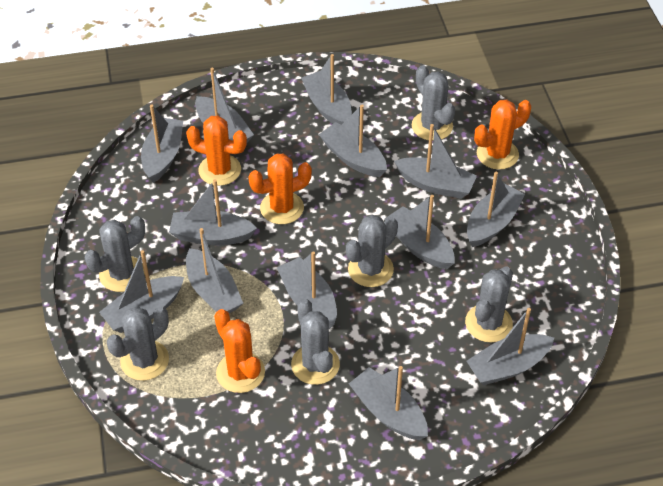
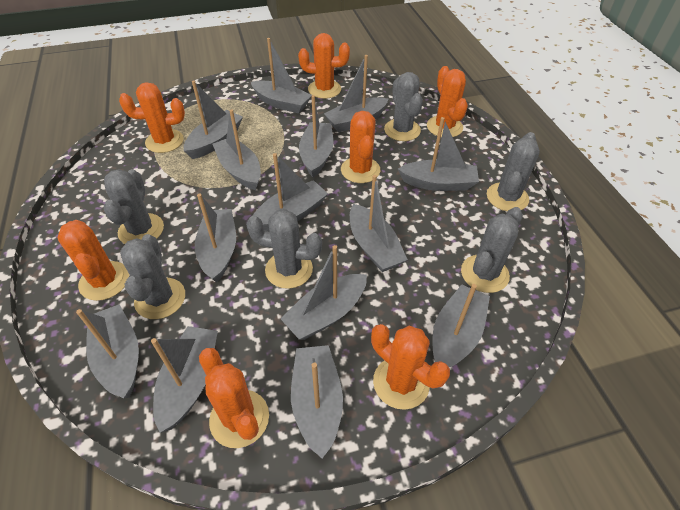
grey boat: [99,250,184,333] [141,105,183,183] [169,179,257,246] [186,228,243,313] [195,68,254,143] [277,251,337,329] [301,54,352,125] [319,105,387,177] [349,366,428,440] [384,195,455,269] [394,124,477,199] [466,308,554,385] [467,172,525,247] = 13 -> [76,304,139,398] [151,326,218,433] [184,80,243,159] [195,194,236,283] [213,110,261,190] [251,38,312,113] [252,153,328,231] [280,245,367,340] [291,345,343,458] [299,95,333,177] [324,55,388,132] [350,175,408,272] [398,117,479,191] [433,284,490,367] = 14
orange cactus: [186,116,247,186] [214,309,265,393] [248,154,312,224] [474,100,531,169] = 4 -> [58,220,129,301] [119,82,185,153] [199,348,269,448] [298,33,350,99] [341,111,380,183] [371,324,450,410] [427,66,468,137] = 7

